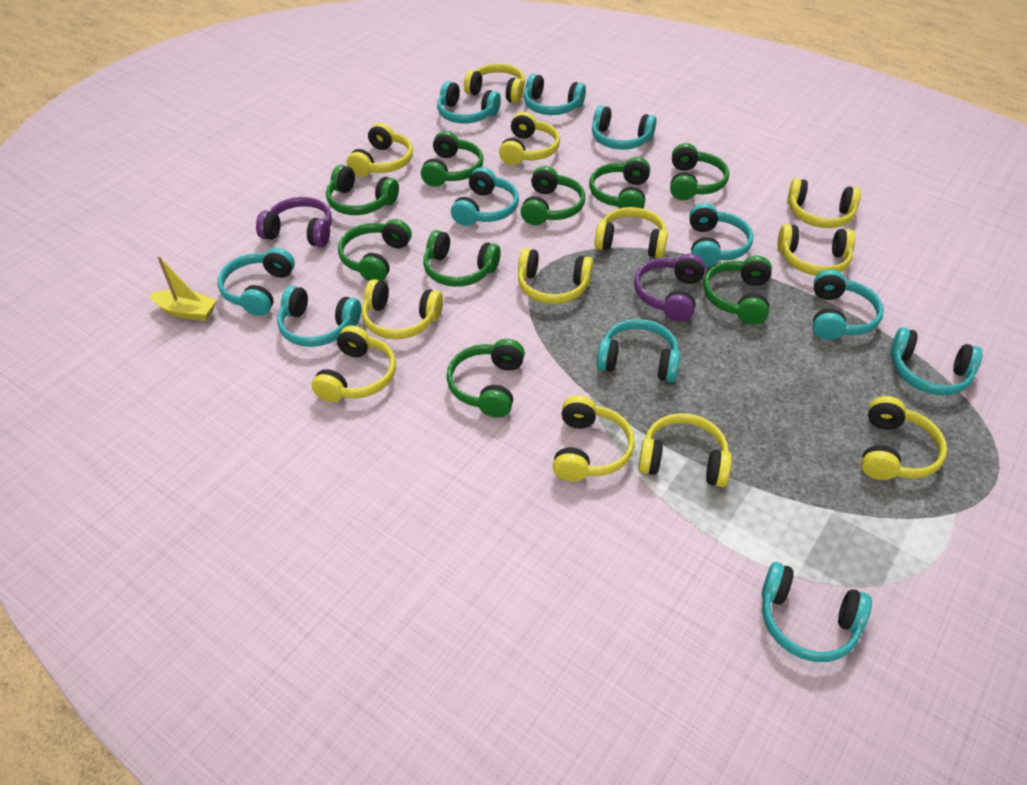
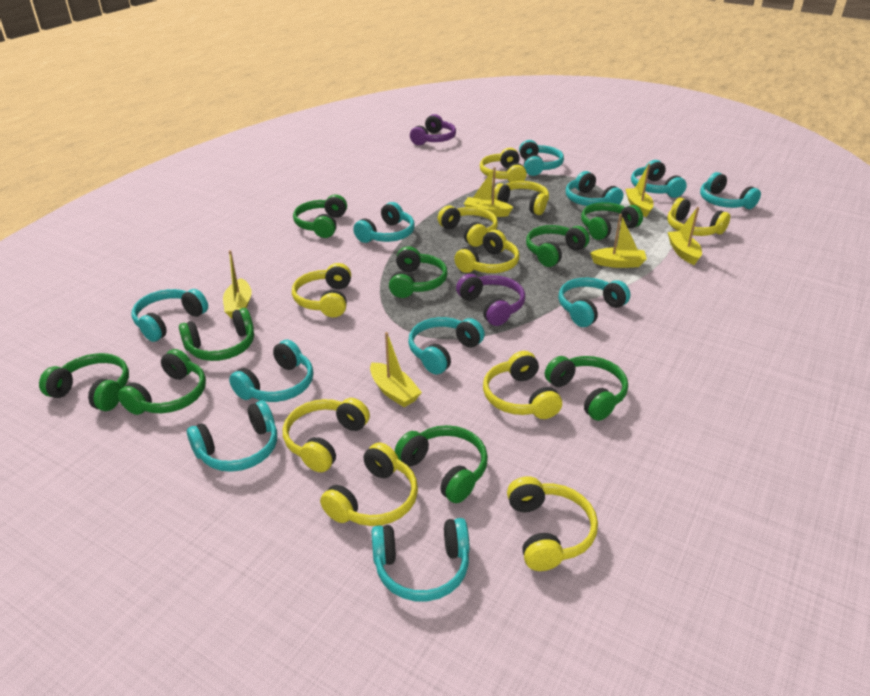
yellow boat: [150,256,217,321] = 1 -> [223,250,252,319] [370,332,422,407] [464,167,513,217] [590,214,647,268] [625,164,654,217] [668,207,702,265] = 6
yellow headphones: [312,325,396,402] [347,123,413,177] [362,279,443,339] [464,63,525,103] [499,112,560,165] [518,248,593,304] [553,396,635,482] [594,207,668,258] [638,413,732,487] [777,224,855,276] [787,178,861,228] [861,396,947,480] = 12 -> [283,398,370,472] [292,263,351,317] [320,443,418,526] [438,206,498,247] [454,230,519,273] [480,148,527,182] [483,351,562,419] [494,181,549,215] [507,476,598,571] [667,198,730,236] = 10

